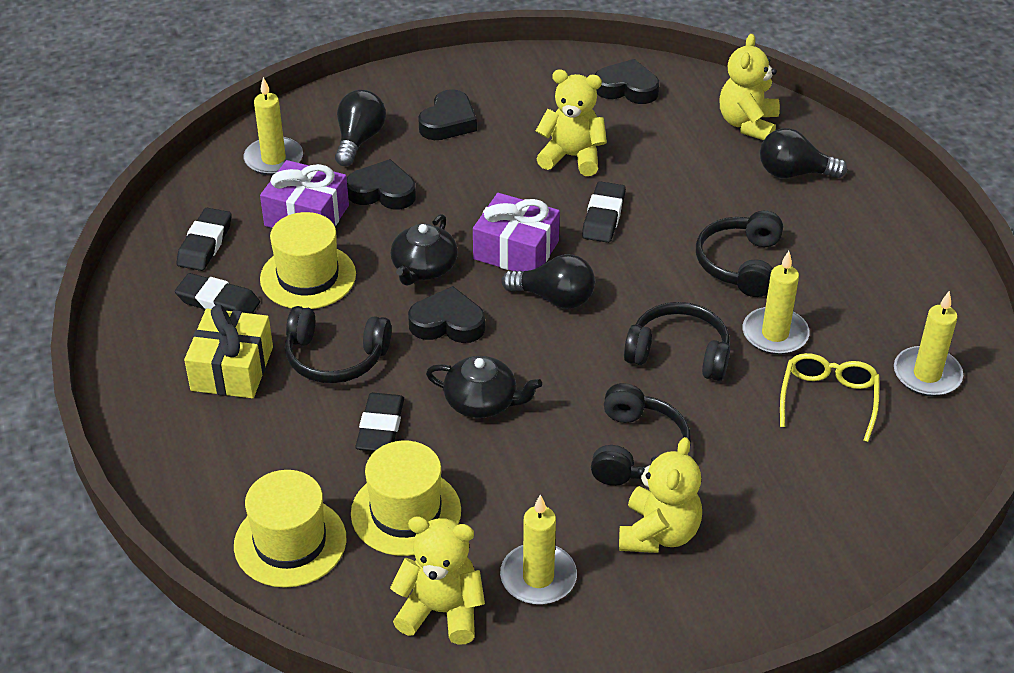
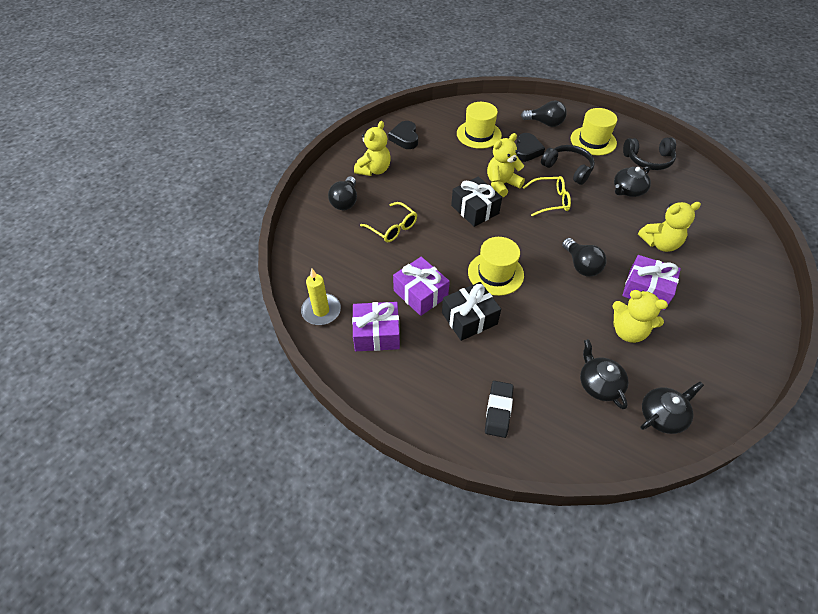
black eraser: [175,273,260,314] [176,208,232,271] [355,393,404,452] [582,181,626,243] = 4 -> [485,381,513,438] = 1
black gift: none = 0 -> [442,282,501,341] [451,176,502,227] = 2
black headphones: [285,306,391,383] [591,383,691,486] [624,302,730,381] [696,211,783,297] = 4 -> [541,145,595,185] [623,137,676,170] = 2
black heart: [347,159,416,209] [408,286,485,343] [418,89,477,140] [595,59,659,104] = 4 -> [388,121,418,149] [516,133,545,162] = 2
black teapot: [391,214,458,285] [426,356,542,418] = 2 -> [580,339,629,409] [614,166,651,197] [641,382,704,434] = 3
purple gift: [260,160,349,228] [473,193,560,272] = 2 -> [352,302,400,351] [393,257,450,316] [622,255,681,310] = 3
yellow candle: [243,77,303,176] [500,494,577,605] [743,251,810,355] [894,291,963,396] = 4 -> [301,268,341,325] = 1
yellow gift: [184,304,273,398] = 1 -> none = 0
yellow glasses: [780,353,880,442] = 1 -> [360,202,417,242] [523,176,571,216] = 2

